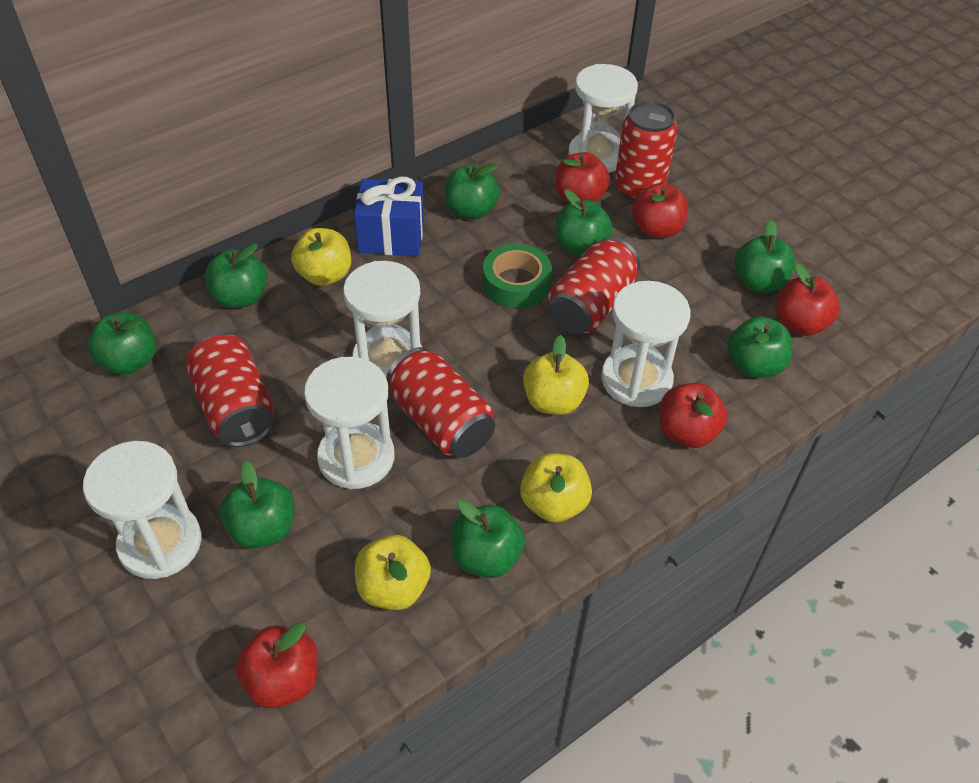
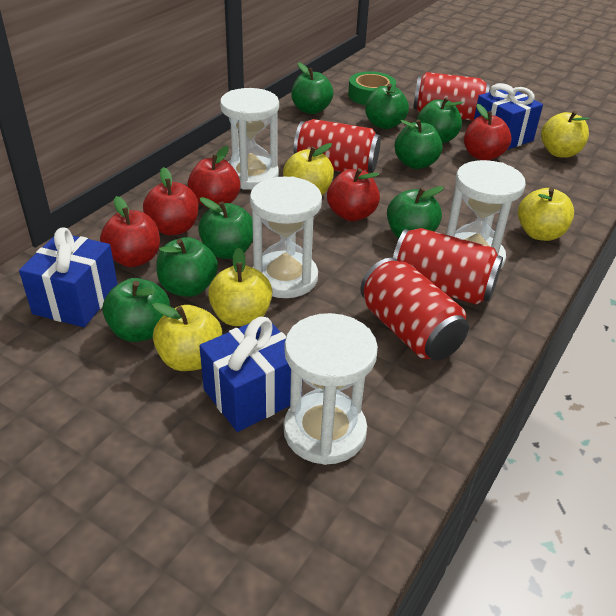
blue gift: [354,176,424,256] = 1 -> [19,227,118,327] [199,317,302,432] [474,83,543,150] = 3
white hourglass: [83,441,202,579] [304,356,394,489] [343,261,422,387] [568,64,638,173] [601,281,690,407] = 5 -> [220,88,279,190] [250,176,322,298] [284,313,378,465] [446,160,526,270] = 4
yellow apple: [291,228,351,286] [355,535,431,610] [520,453,592,523] [523,335,589,415] = 4 -> [152,302,222,371] [208,247,272,326] [283,143,334,195] [518,188,574,241] [541,111,590,158] = 5

